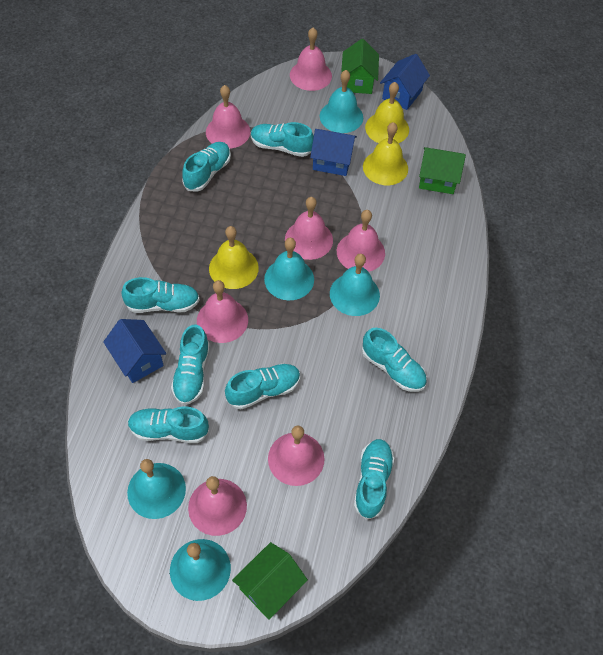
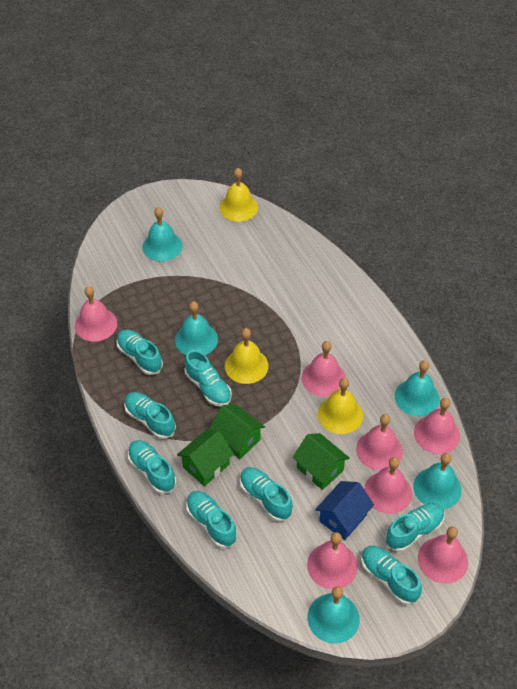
blue house: [103,319,166,383] [310,129,357,176] [380,54,430,110] = 3 -> [315,481,374,540] = 1

